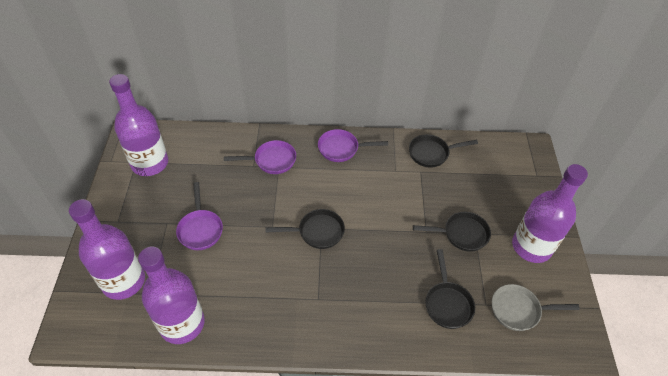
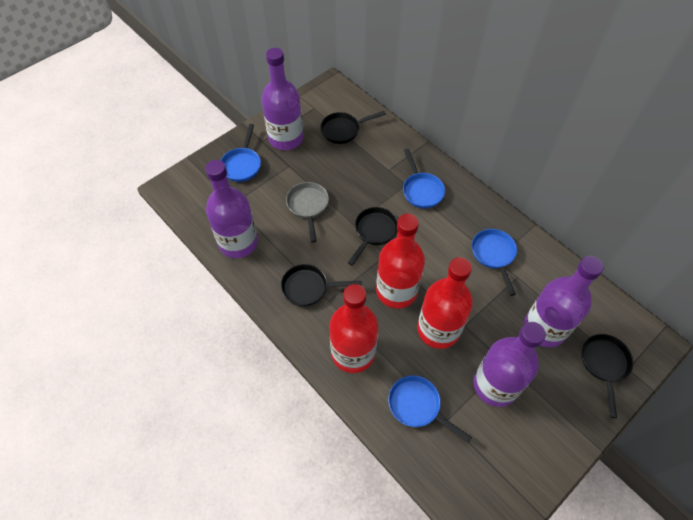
blue pan: none = 0 -> [221,124,261,182] [388,376,472,443] [403,149,445,209] [472,229,517,296] = 4
purple pan: [176,182,223,250] [224,140,296,174] [318,129,388,162] = 3 -> none = 0
red bottle: none = 0 -> [330,284,378,373] [376,213,425,309] [417,257,473,349] = 3

